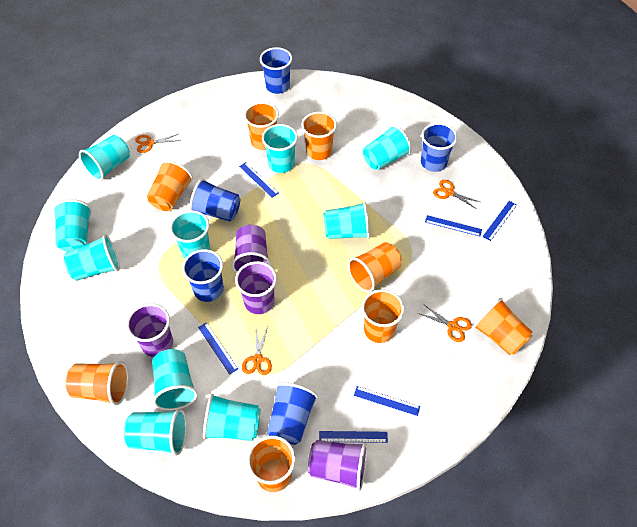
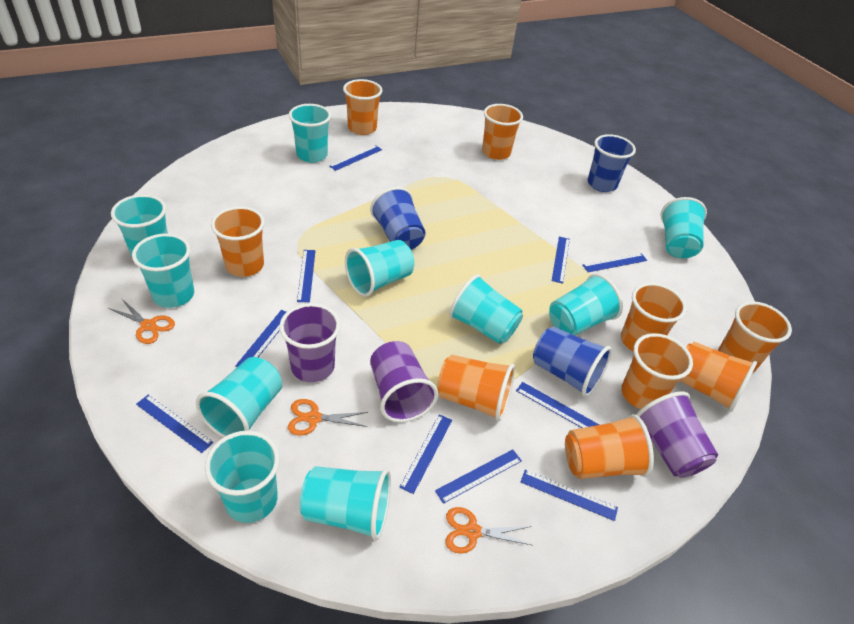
blue cup: [182,249,224,302] [189,179,240,222] [260,47,292,94] [267,382,318,445] [421,123,458,172] = 5 -> [370,187,426,250] [533,327,612,397] [588,134,636,192] = 3
blue ruler: [198,322,238,375] [239,162,279,198] [319,431,388,443] [354,386,420,416] [425,215,482,236] [483,201,517,241] = 6 -> [136,395,214,453] [235,310,286,367] [297,250,316,302] [329,145,382,171] [399,414,452,494] [435,449,522,504] [516,382,599,428] [521,470,618,521] [552,237,570,284] [583,253,647,272] = 10
orange cup: [65,361,129,406] [147,160,193,211] [244,102,279,150] [247,435,296,492] [302,112,337,160] [347,242,402,292] [362,289,404,343] [473,298,533,355] = 8 -> [211,206,265,277] [343,79,382,135] [437,355,515,421] [482,104,523,160] [565,414,654,479] [621,283,687,352] [621,333,693,409] [680,342,757,412] [718,301,792,372] = 9
orange scissors: [135,134,180,153] [242,327,272,375] [418,305,472,342] [433,180,480,209] = 4 -> [108,298,175,344] [288,399,368,436] [446,507,532,554] = 3
purple cup: [126,303,173,357] [231,225,271,274] [235,261,277,314] [308,440,368,491] = 4 -> [279,303,340,382] [370,341,438,422] [636,391,718,478] = 3

